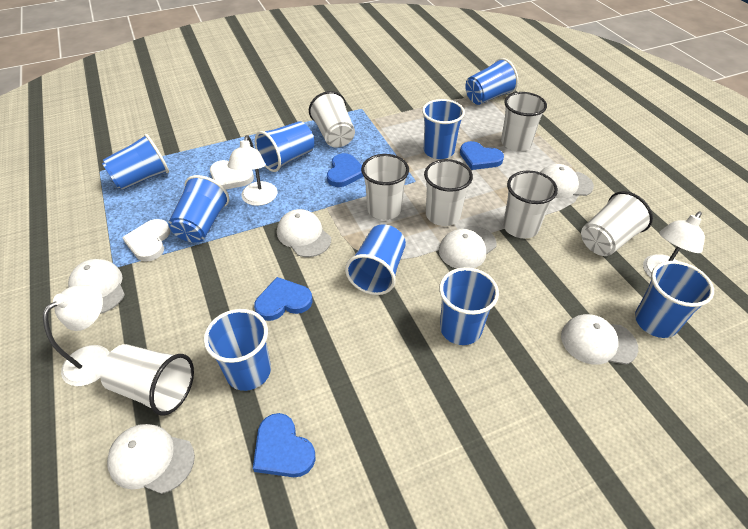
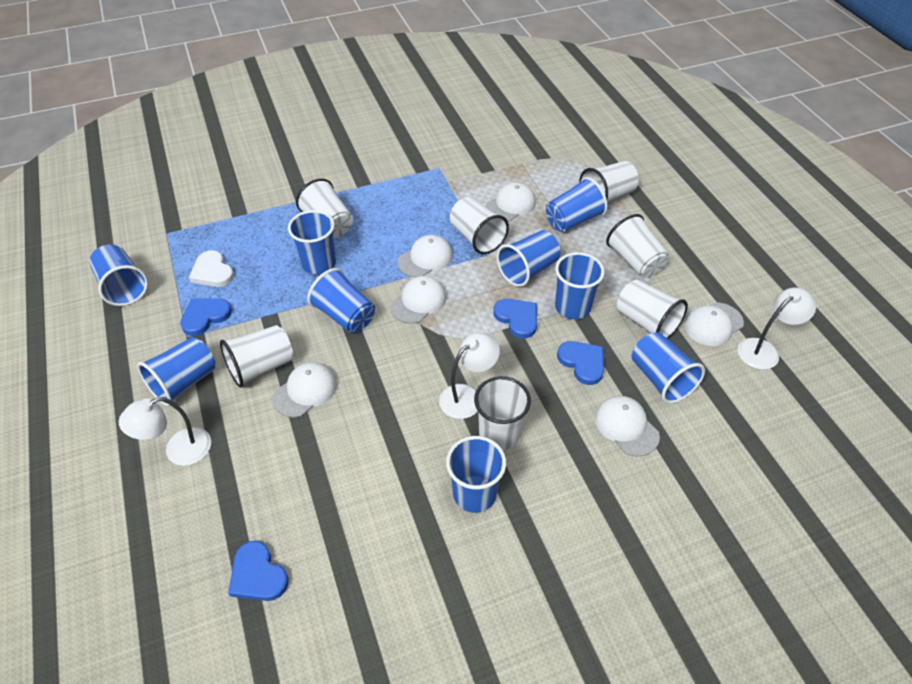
white heart: [122,219,170,262] [210,160,254,189] = 2 -> [189,250,234,287] = 1

